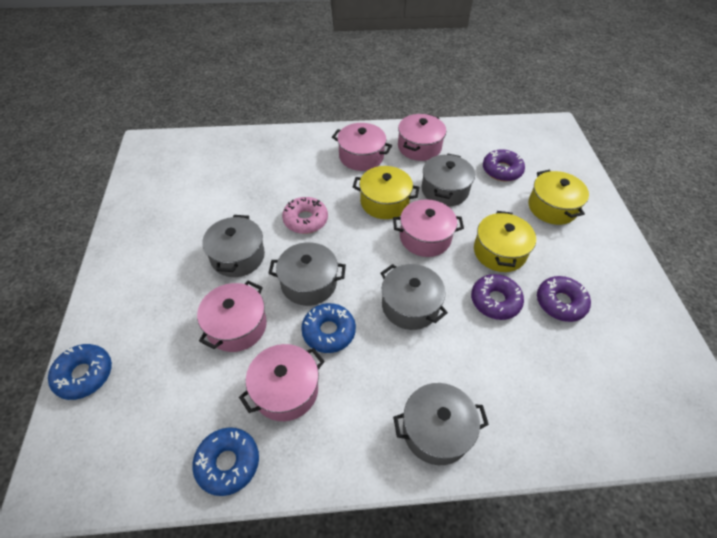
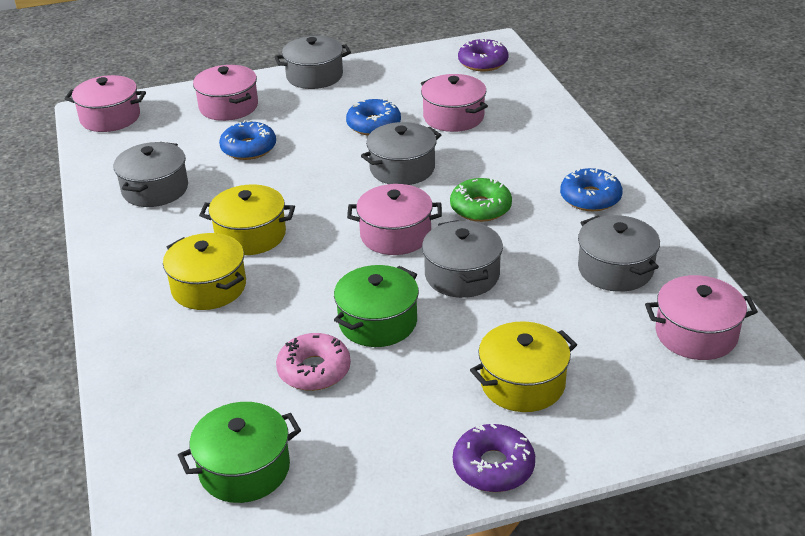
green donut: none = 0 -> [450,178,512,222] = 1
green pot: none = 0 -> [178,402,301,503] [334,265,419,347] = 2
purple donut: [471,274,524,320] [483,149,525,182] [537,276,591,322] = 3 -> [453,424,535,492] [458,39,509,71] = 2

